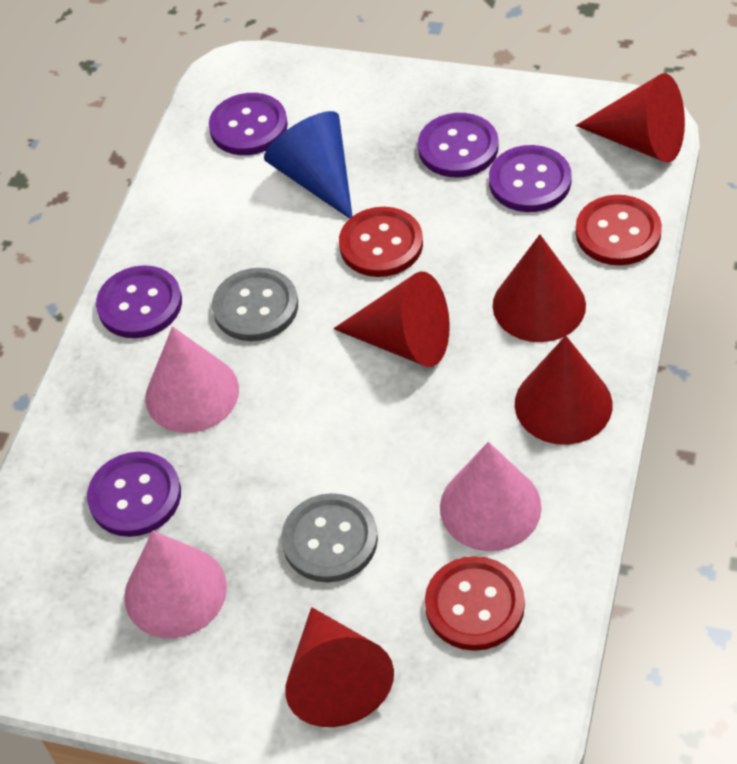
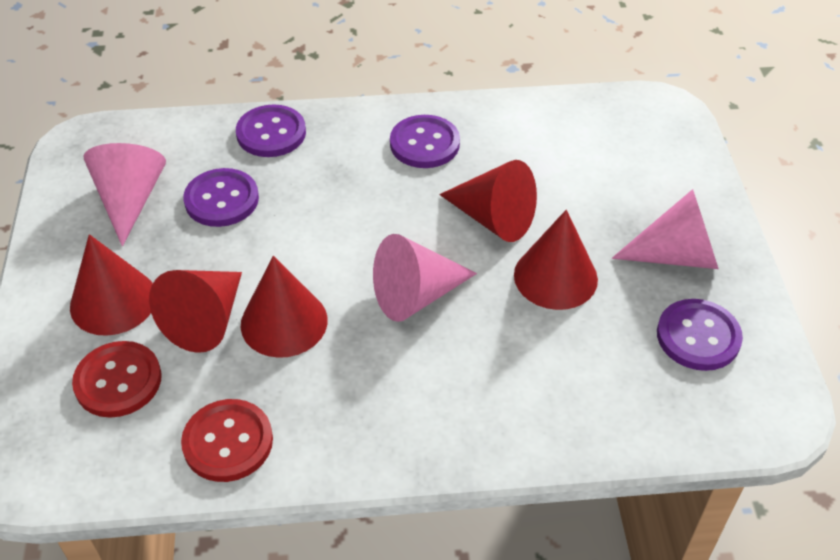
blue cone: [264,111,353,219] = 1 -> none = 0
grey button: [212,268,298,341] [281,493,378,582] = 2 -> none = 0
purple button: [87,452,181,537] [96,265,182,338] [209,93,288,155] [418,113,499,177] [489,145,572,212] = 5 -> [183,168,259,227] [236,104,306,157] [390,115,460,168] [657,299,743,371] = 4
red button: [339,207,423,277] [425,556,525,651] [576,195,662,265] = 3 -> [72,341,162,418] [181,399,273,482] = 2

